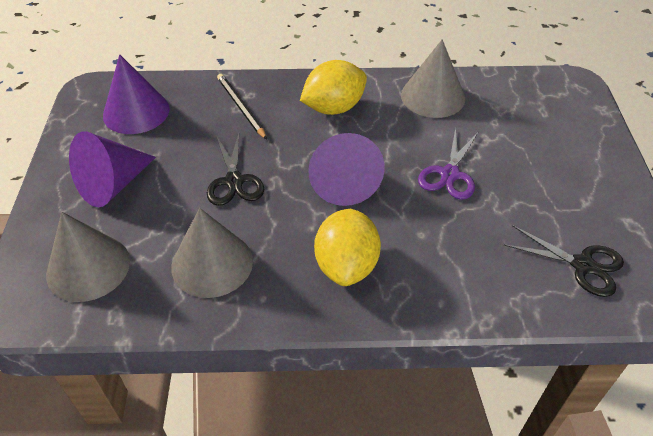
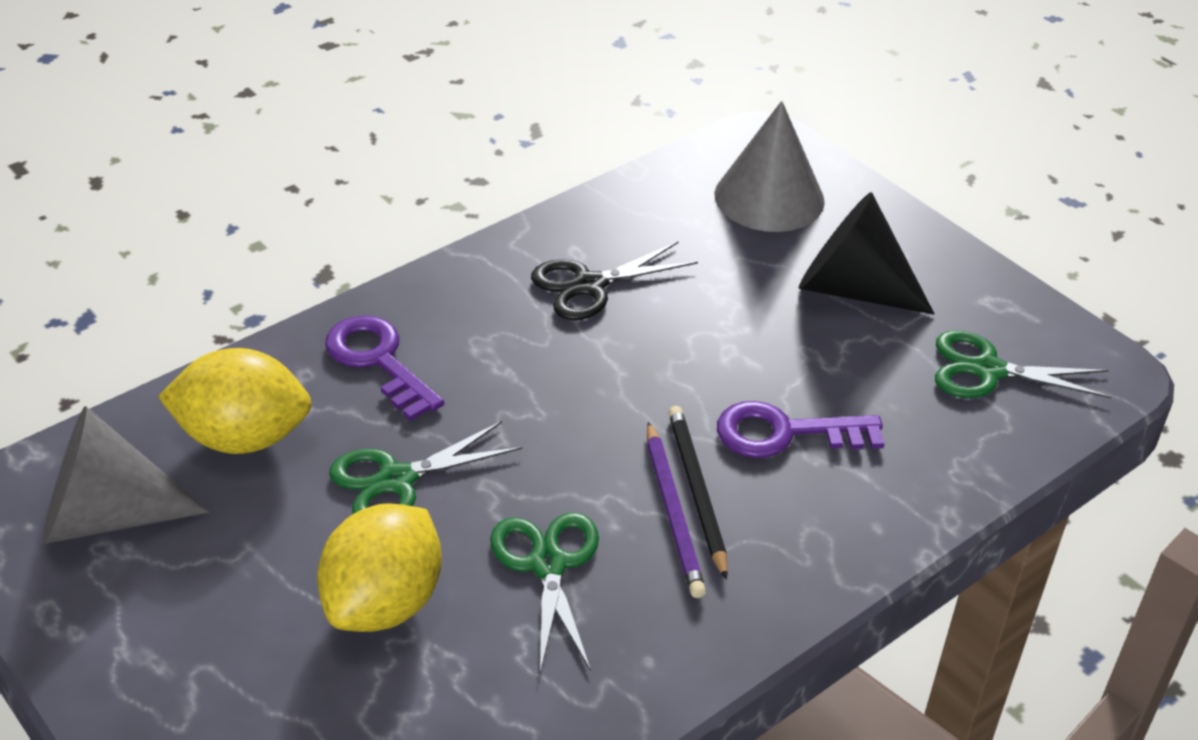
black cone: none = 0 -> [798,192,935,315] = 1
black scissors: [207,133,264,206] [504,225,624,297] = 2 -> [531,242,698,320] = 1
green scissors: none = 0 -> [329,421,522,514] [490,512,599,673] [935,330,1111,398] = 3
grey cone: [46,212,130,302] [171,208,253,298] [401,39,465,118] = 3 -> [43,406,210,544] [714,101,825,232] = 2
purple cone: [69,131,156,207] [103,54,170,134] [308,133,385,206] = 3 -> none = 0
purple key: none = 0 -> [325,315,444,421] [717,401,885,458] = 2
purple pencil: none = 0 -> [647,421,706,598] = 1
purple scissors: [418,128,478,200] = 1 -> none = 0

